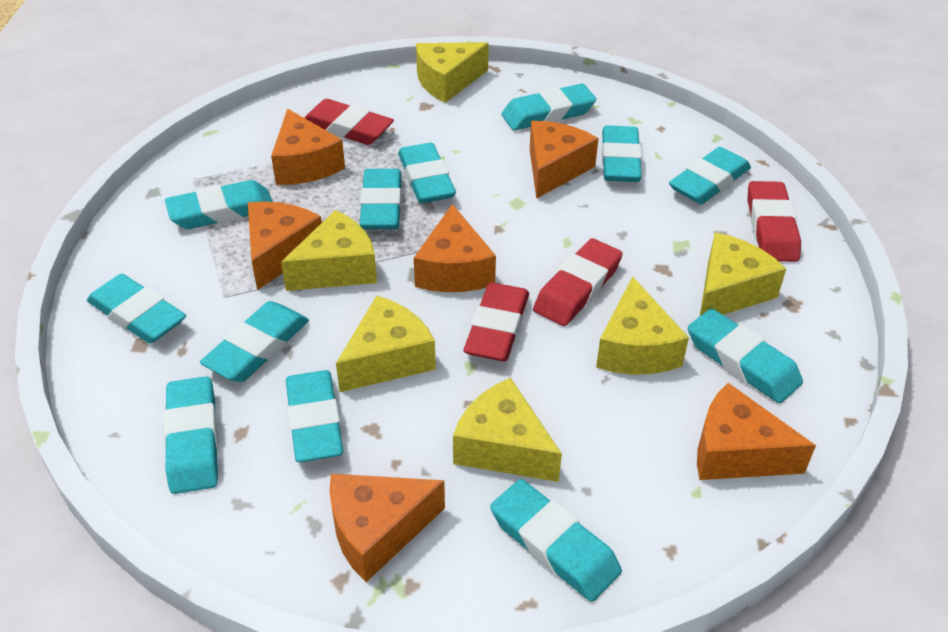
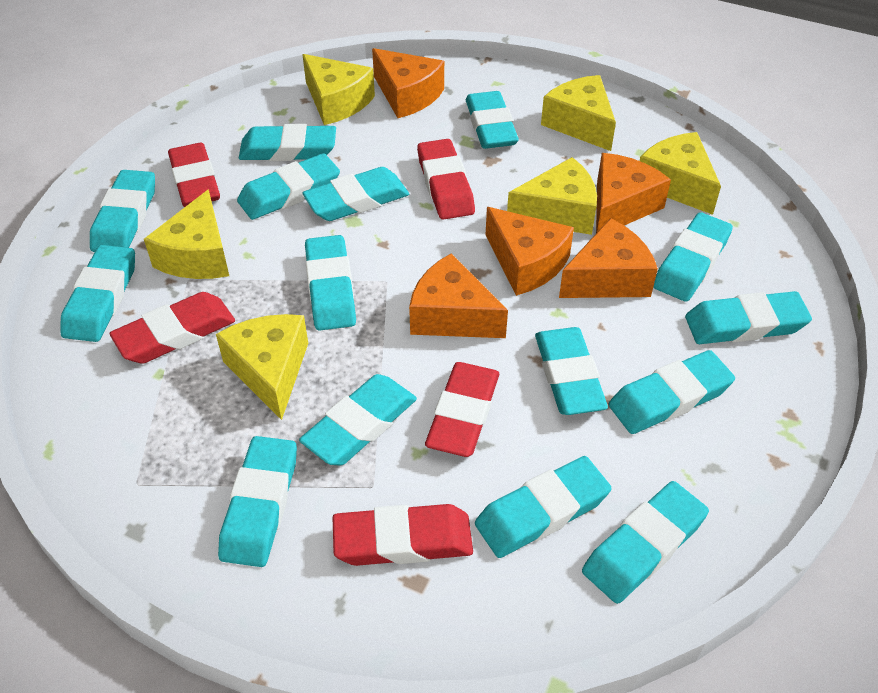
orange cheese: [248,201,322,290] [271,109,345,185] [330,474,445,582] [414,204,496,292] [530,121,598,199] [697,383,816,480] = 6 -> [372,48,444,118] [409,253,508,338] [486,207,574,296] [559,218,658,298] [596,153,671,233] = 5
red eraser: [304,99,394,145] [464,283,529,361] [533,238,623,326] [747,181,801,262] = 4 -> [109,292,235,364] [168,143,220,207] [332,504,473,566] [417,139,475,220] [425,362,499,457] = 5
turquoise eraser: [87,274,186,343] [164,376,219,494] [165,180,272,229] [200,301,309,382] [286,370,343,462] [360,169,402,229] [398,143,456,203] [490,479,622,602] [501,84,596,131] [602,125,642,182] [669,147,751,204] [688,308,803,403] = 12 -> [60,245,135,342] [90,170,155,252] [218,436,297,567] [237,153,340,220] [239,124,336,161] [299,374,417,466] [302,167,409,221] [305,235,356,331] [466,91,519,149] [475,456,611,558] [535,327,608,415] [582,481,709,604] [609,350,735,434] [653,212,733,302] [685,291,812,344] = 15

